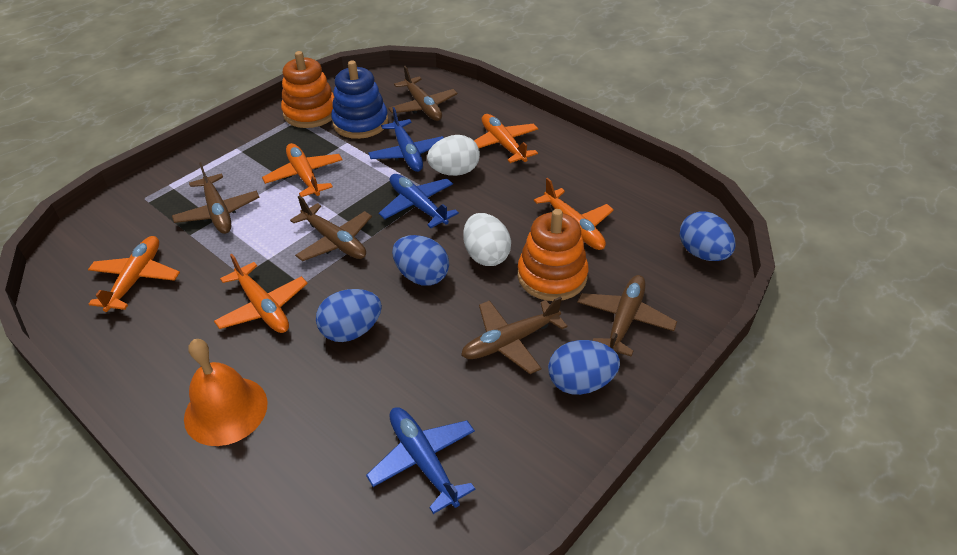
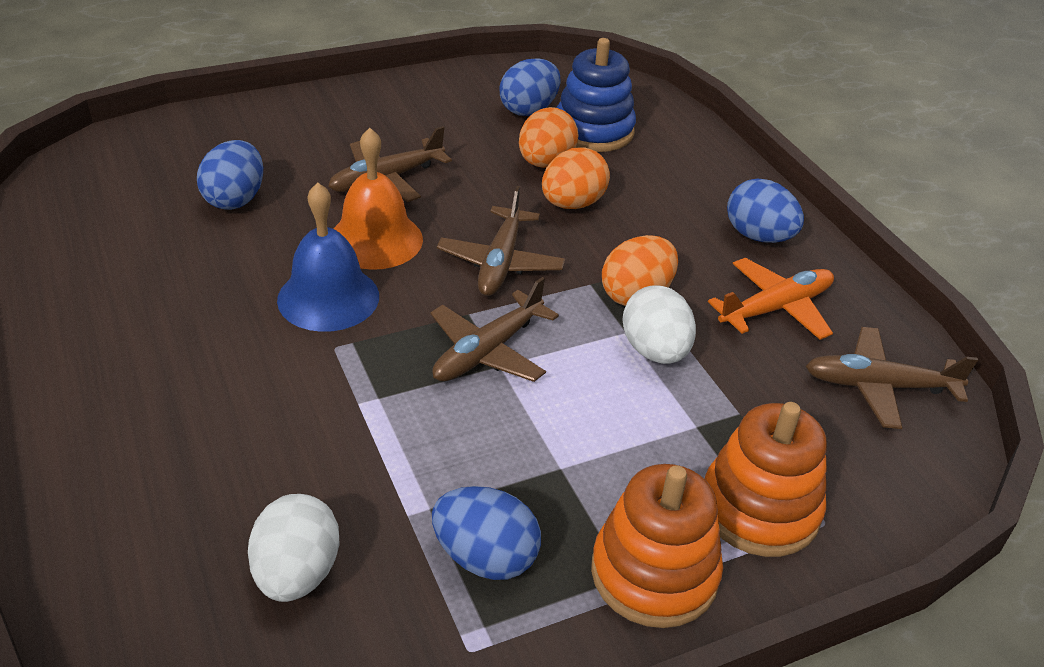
blue bell: none = 0 -> [277,182,379,332] = 1
blue plane: [366,407,475,514] [368,107,444,172] [379,174,459,228] = 3 -> none = 0
brown plane: [172,162,260,234] [290,196,372,261] [388,66,458,121] [461,296,568,374] [577,275,677,357] = 5 -> [328,126,452,202] [430,277,559,382] [437,186,565,296] [806,327,978,429] = 4
orange egg: none = 0 -> [519,107,578,168] [542,147,610,209] [602,235,678,306] = 3
orange plane: [88,236,180,312] [214,254,308,333] [262,143,343,197] [474,114,538,163] [534,178,614,250] = 5 -> [708,258,834,340] = 1

